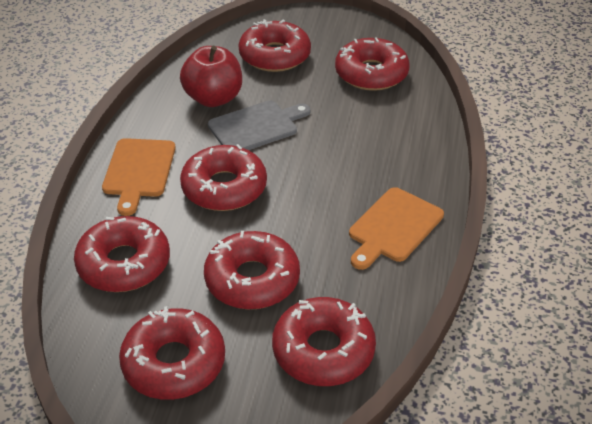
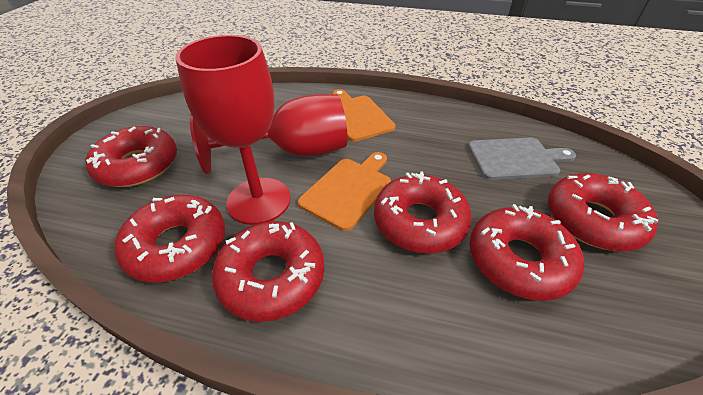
red apple: [180,46,242,107] = 1 -> none = 0
red donut: [74,216,170,292] [119,306,225,400] [180,144,267,211] [204,231,300,309] [239,19,311,72] [272,297,376,386] [335,37,410,91] = 7 -> [85,126,177,187] [114,195,225,283] [212,221,324,322] [374,171,472,254] [470,204,584,301] [548,173,658,251] = 6
red goblet: none = 0 -> [175,35,291,225] [190,94,348,174] = 2

